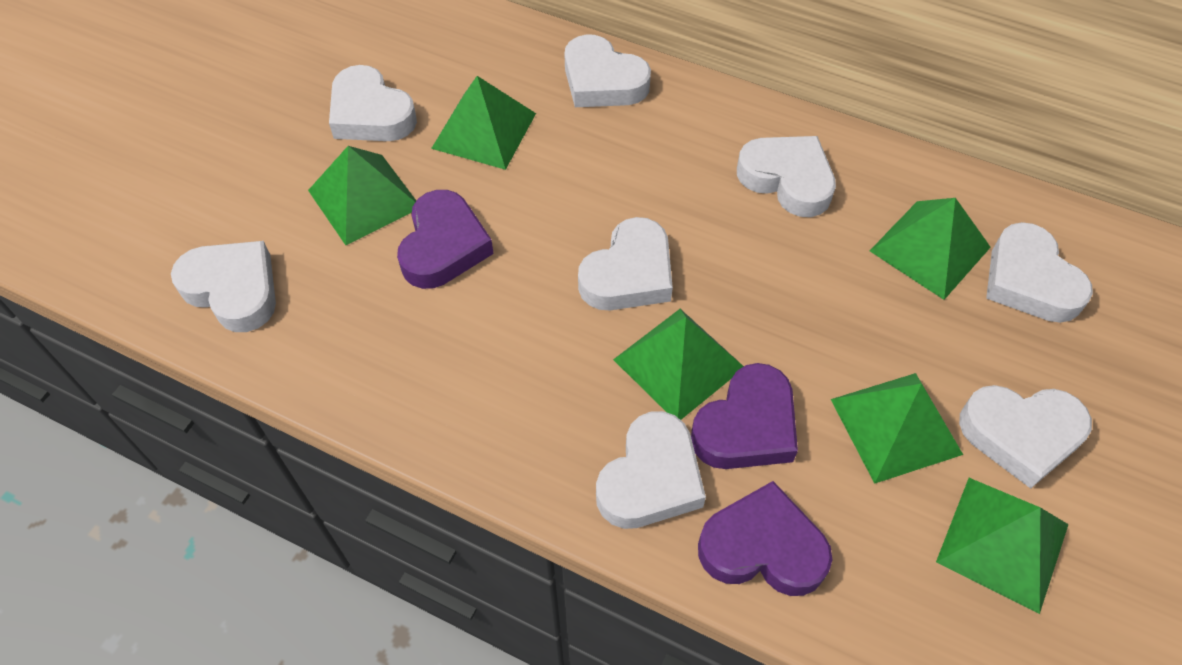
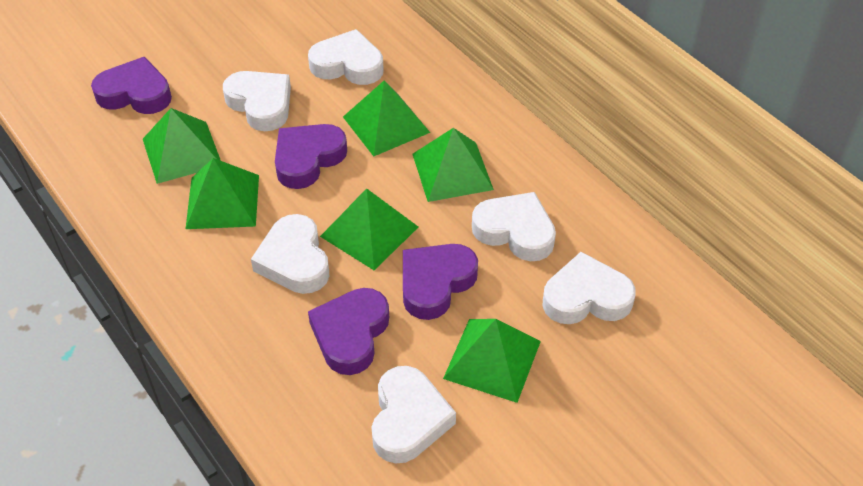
purple heart: [397,190,494,289] [691,363,798,469] [698,481,833,596] = 3 -> [91,57,172,114] [275,124,347,189] [308,288,389,375] [403,244,478,320] = 4
white heart: [171,241,276,332] [329,65,417,141] [564,34,651,107] [578,217,673,310] [596,411,706,529] [737,136,836,217] [959,385,1092,489] [986,222,1093,323] = 8 -> [223,71,291,131] [251,214,329,294] [308,29,383,85] [372,366,456,463] [472,192,556,261] [542,252,636,324] = 6

